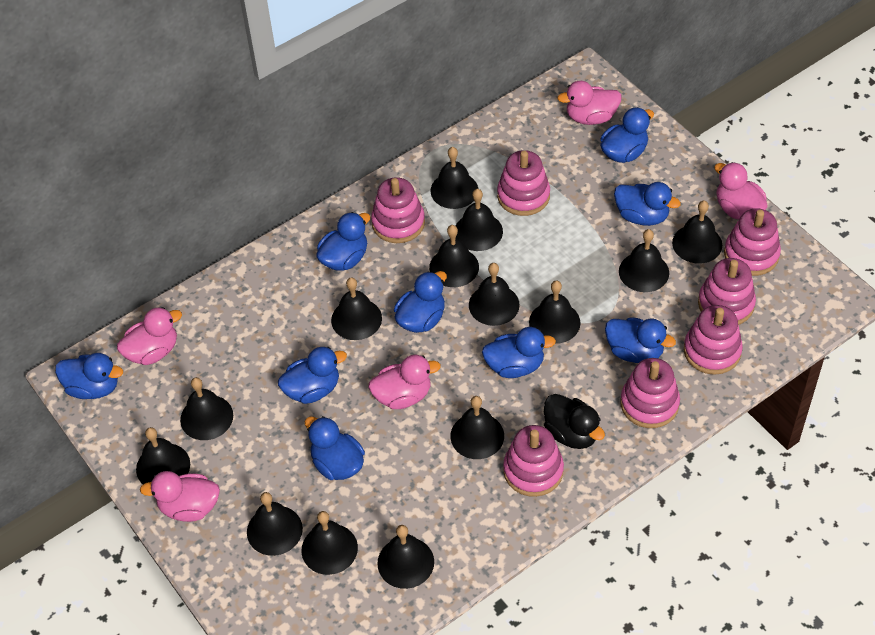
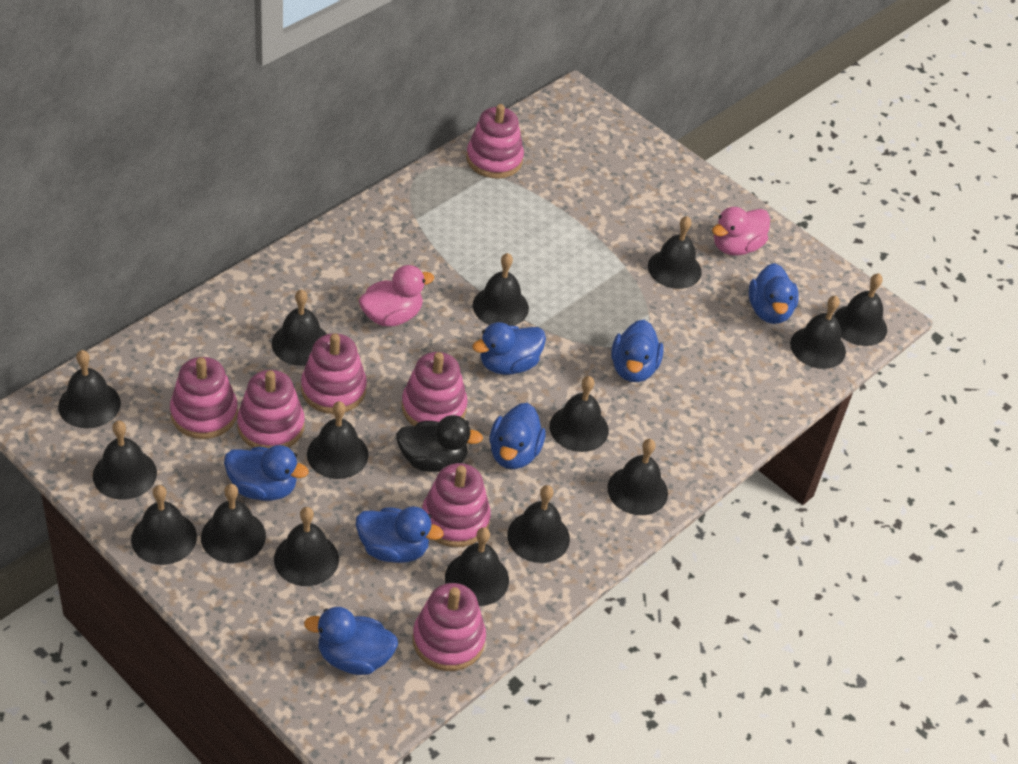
black bell: [136,427,190,484] [180,377,233,440] [247,492,303,556] [301,511,358,575] [331,277,382,340] [377,525,434,589] [429,225,479,287] [430,147,478,209] [450,396,504,459] [456,189,503,251] [469,263,520,326] [529,280,581,344] [619,229,669,292] [672,201,722,264] = 14 -> [58,350,121,428] [93,420,157,500] [131,485,197,565] [201,484,266,563] [272,289,326,366] [274,507,339,586] [307,401,369,479] [445,527,509,606] [473,253,529,326] [507,485,570,563] [550,376,609,452] [607,439,668,515] [648,216,702,289] [790,296,846,369] [834,273,887,346] = 15
blue duck: [55,353,123,399] [278,347,347,404] [305,416,365,480] [317,212,370,271] [394,271,447,333] [482,327,556,378] [600,107,654,163] [605,317,676,363] [614,182,681,226] = 9 -> [224,445,309,501] [304,607,398,675] [356,506,443,563] [472,322,546,375] [489,403,546,469] [611,320,664,382] [749,263,799,324] = 7
pink duck: [117,307,182,365] [140,471,220,522] [368,355,441,409] [557,81,622,125] [714,162,767,220] = 5 -> [359,265,434,326] [712,207,770,256] = 2

